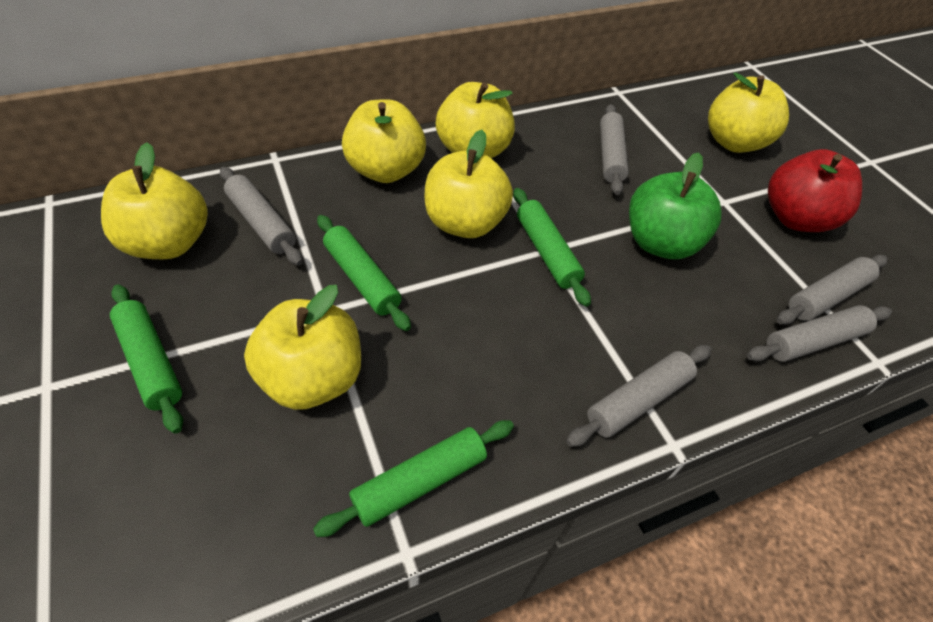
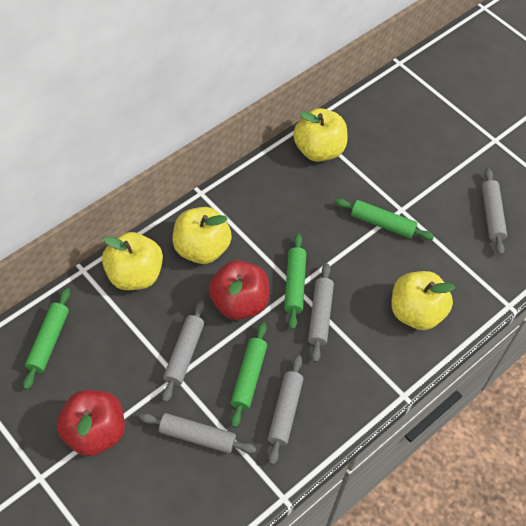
green apple: [629,152,721,259] = 1 -> none = 0
red apple: [768,149,862,232] = 1 -> [57,390,125,456] [209,260,269,320] = 2
yellow apple: [101,142,208,259] [244,285,361,410] [342,99,426,183] [425,130,513,238] [436,82,515,158] [708,72,789,153] = 6 -> [102,232,163,290] [173,207,232,264] [293,108,347,162] [391,271,456,330] = 4

